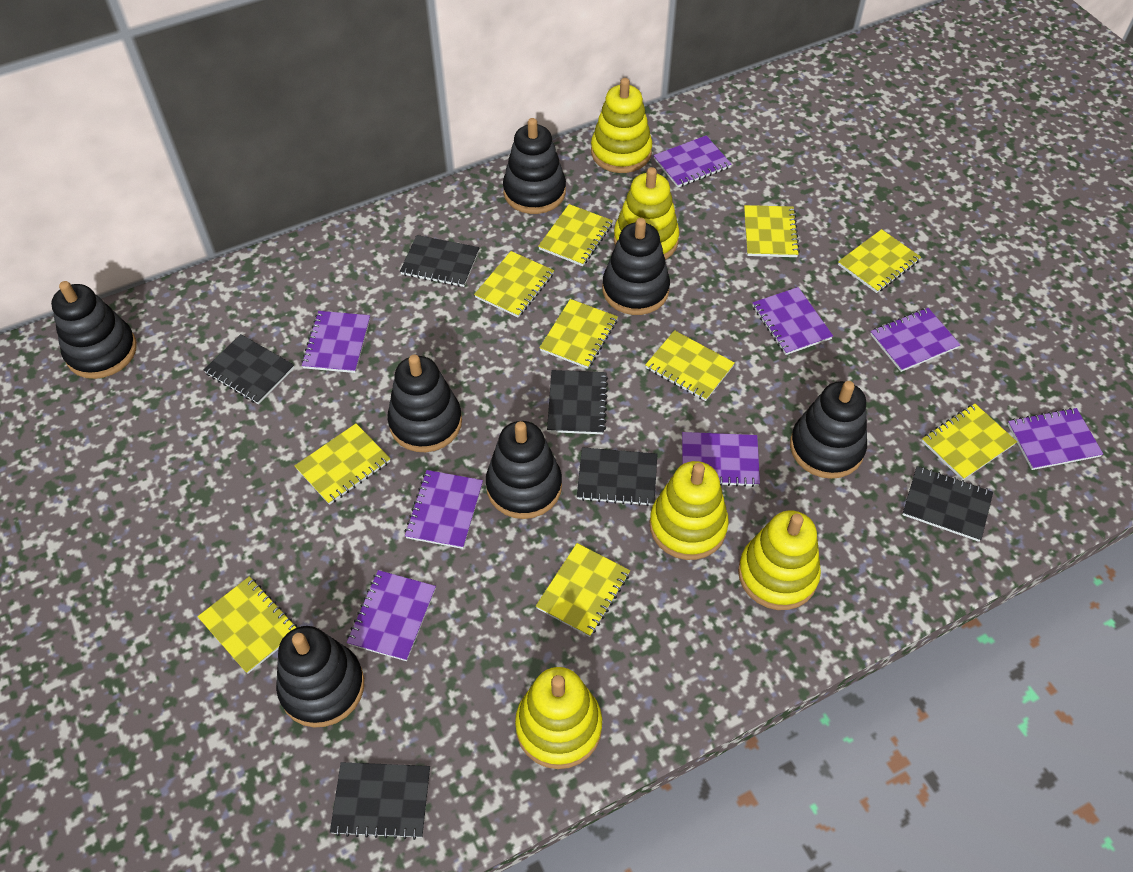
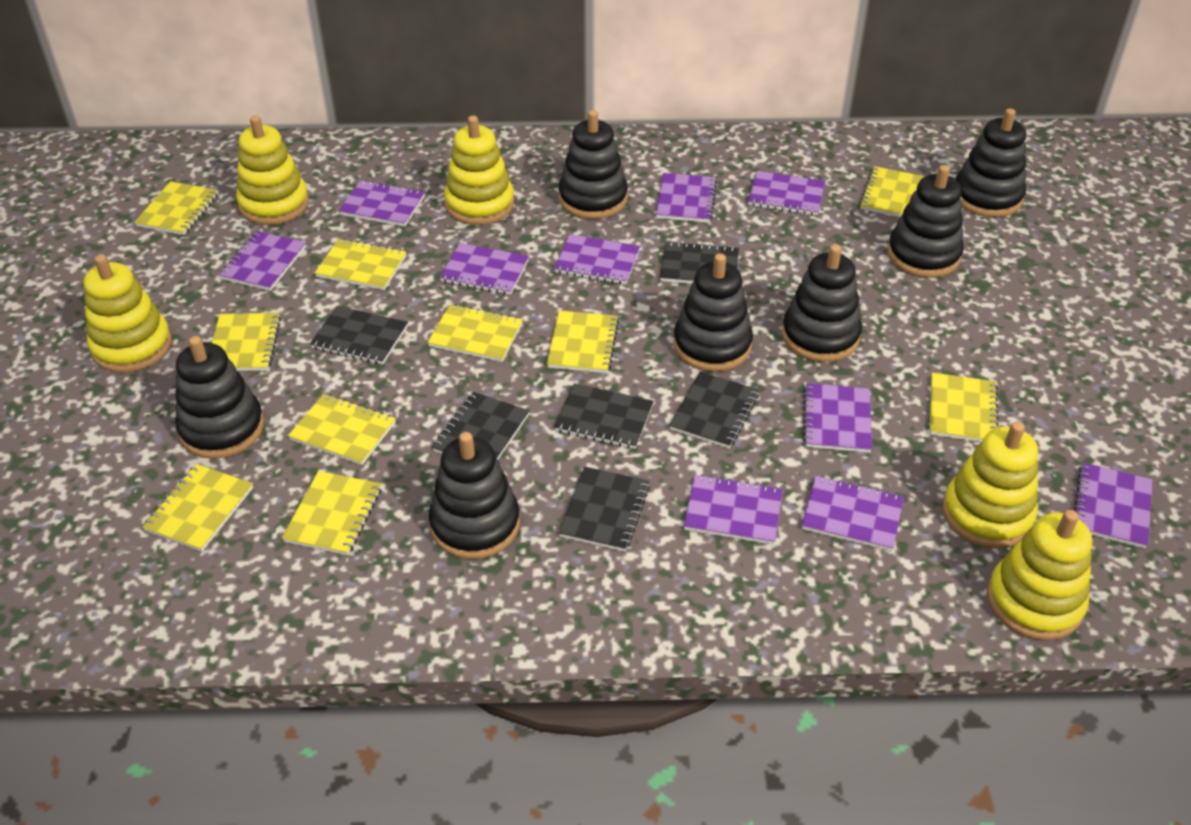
purple notebook: [301,311,370,373] [347,570,436,661] [405,470,483,549] [653,135,732,187] [682,432,760,487] [753,287,833,355] [870,308,960,372] [1007,408,1103,470] = 8 -> [219,231,306,291] [339,180,425,227] [439,243,529,295] [554,234,640,284] [656,173,717,223] [683,474,783,545] [748,171,825,216] [802,475,904,551] [803,383,872,453] [1074,462,1153,549] = 10

